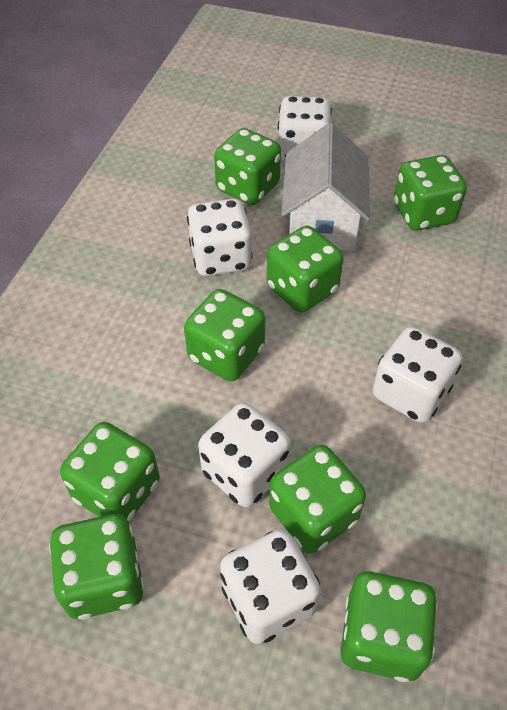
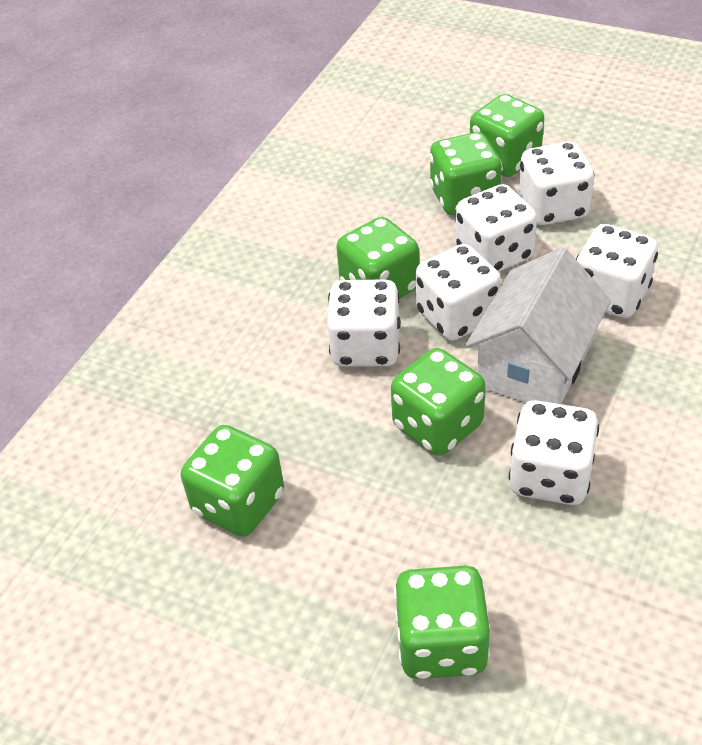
green dice: [49,514,144,620] [60,422,160,522] [184,289,265,381] [214,128,281,205] [267,226,344,312] [269,445,366,553] [340,571,438,682] [394,155,467,231] = 8 -> [181,425,284,537] [336,217,419,298] [391,348,486,456] [394,566,490,679] [429,132,502,215] [470,94,544,177] = 6
white dice: [187,198,253,276] [198,402,291,507] [220,529,321,644] [278,96,332,161] [373,326,462,423] = 5 -> [327,279,401,367] [416,244,501,341] [456,184,537,272] [509,400,599,505] [519,142,595,225] [576,224,658,318] = 6

